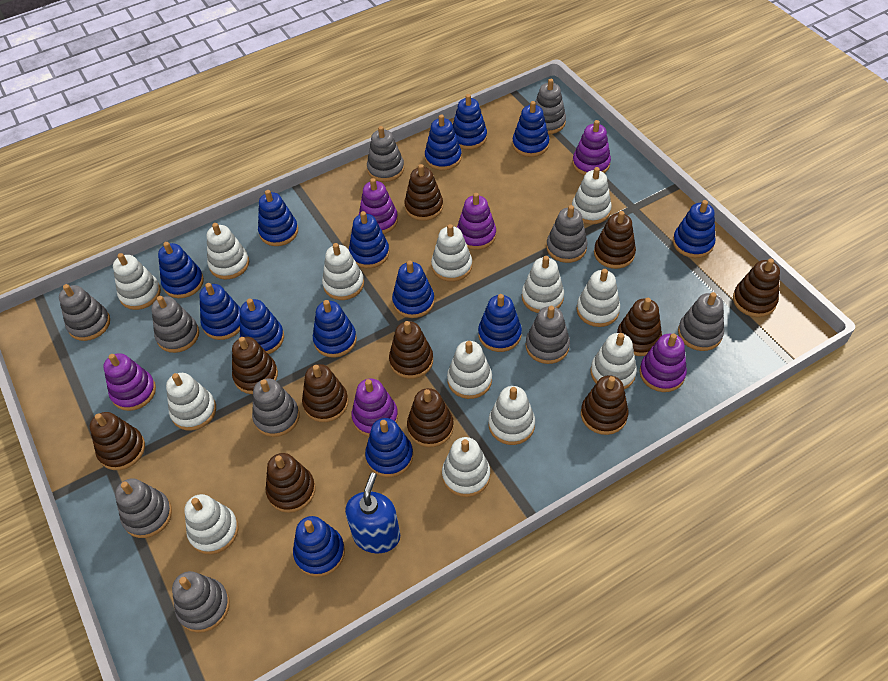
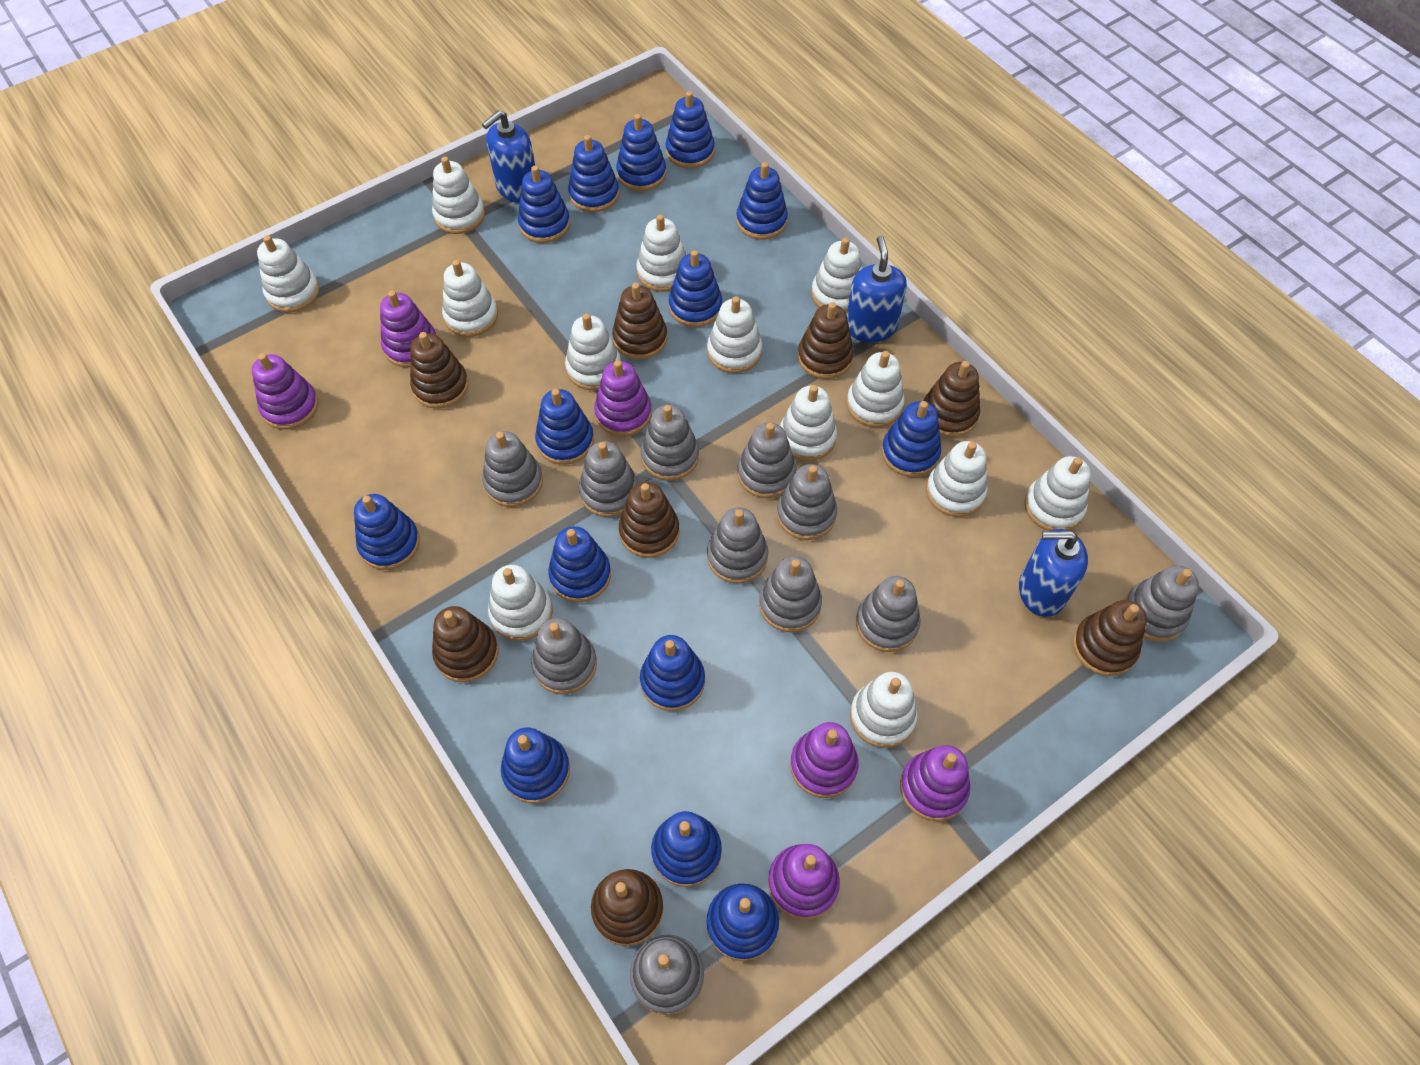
blue soap dispenser: [345,472,400,554] = 1 -> [482,110,535,203] [847,235,907,342] [1019,529,1088,617] = 3
brown stacking toy: [90,412,145,470] [232,337,278,394] [266,453,315,513] [302,364,348,422] [389,321,433,379] [404,164,443,221] [407,388,454,447] [581,375,629,435] [594,211,636,269] [617,298,662,356] [733,258,780,317] = 11 -> [410,332,468,409] [432,606,499,682] [591,869,663,946] [612,283,667,360] [619,482,680,558] [798,302,854,379] [924,361,980,437] [1073,600,1147,676] = 8
grey stacking toy: [59,284,110,341] [115,478,172,538] [151,296,199,353] [172,571,230,633] [252,379,299,437] [367,126,404,182] [525,306,570,364] [535,79,566,134] [546,205,588,263] [678,292,724,351] = 10 -> [482,431,543,507] [531,618,597,694] [579,441,638,517] [630,935,704,1015] [641,405,699,481] [707,507,768,584] [737,423,796,498] [759,556,822,632] [777,464,837,540] [856,576,921,652] [1125,565,1199,642] = 11

